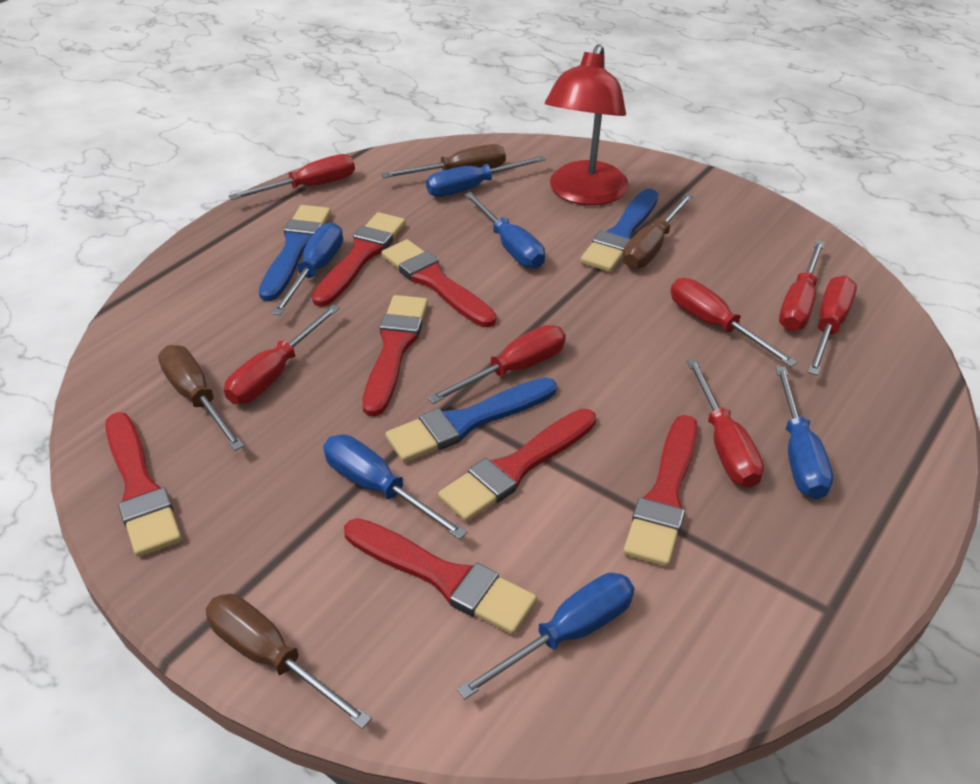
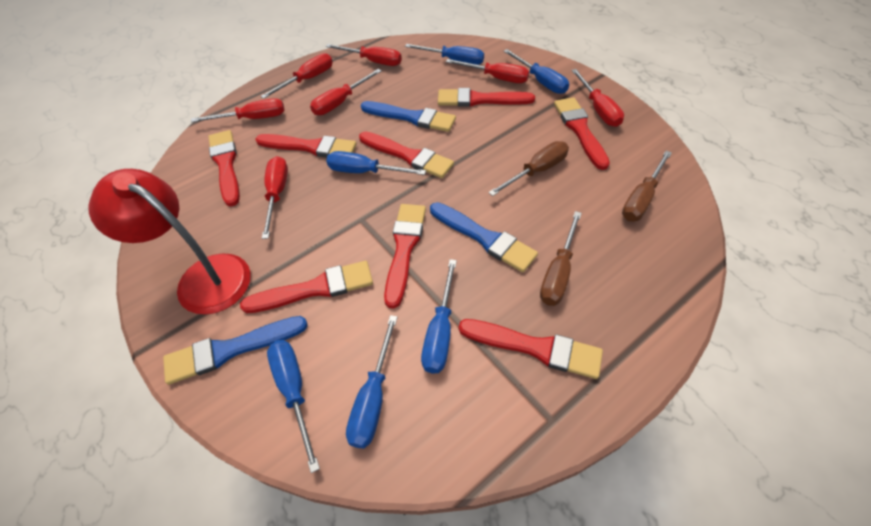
brown screwdriver: [158,345,244,451] [206,594,372,729] [381,144,506,178] [623,193,693,269] = 4 -> [488,141,569,196] [540,211,582,306] [622,151,672,221] = 3
red brush: [105,412,182,557] [312,212,406,307] [344,518,537,635] [363,295,428,416] [381,239,496,327] [438,409,596,522] [623,415,698,567] = 7 -> [208,130,240,206] [240,261,373,313] [255,134,356,158] [359,131,454,178] [384,204,426,309] [438,88,535,107] [459,319,603,379] [554,97,610,170] = 8

